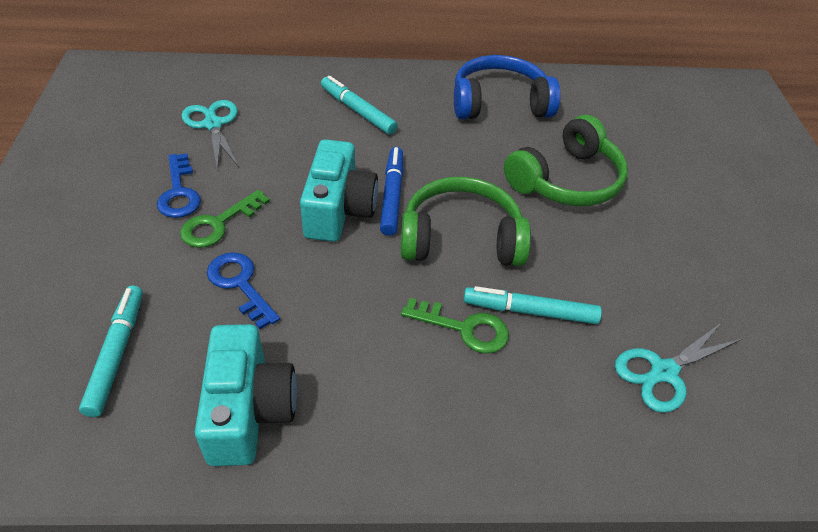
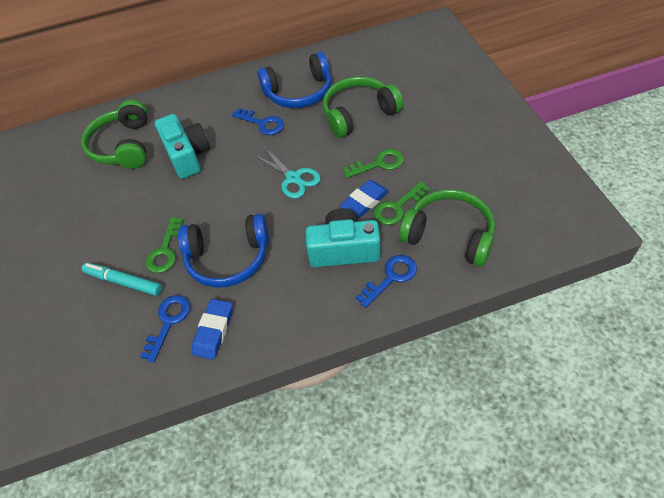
blue eraser: none = 0 -> [192,299,233,360] [340,180,389,218] = 2
blue headphones: [454,55,561,119] = 1 -> [178,214,269,288] [257,52,332,108] = 2
blue key: [157,153,201,218] [207,252,280,329] = 2 -> [140,295,190,362] [232,108,284,135] [355,255,417,308] = 3
blue marker: [380,147,403,236] = 1 -> none = 0
green headphones: [401,177,531,266] [504,115,628,206] = 2 -> [81,100,148,169] [323,76,403,138] [399,189,495,267] = 3
green key: [180,189,270,248] [401,298,509,353] = 2 -> [146,217,184,273] [342,149,404,178] [374,181,430,225] = 3
turquoise marker: [79,286,143,417] [321,76,398,135] [463,286,602,324] = 3 -> [82,263,162,296] = 1
turquoise scissors: [181,100,239,171] [615,322,742,413] = 2 -> [254,147,321,199] = 1

